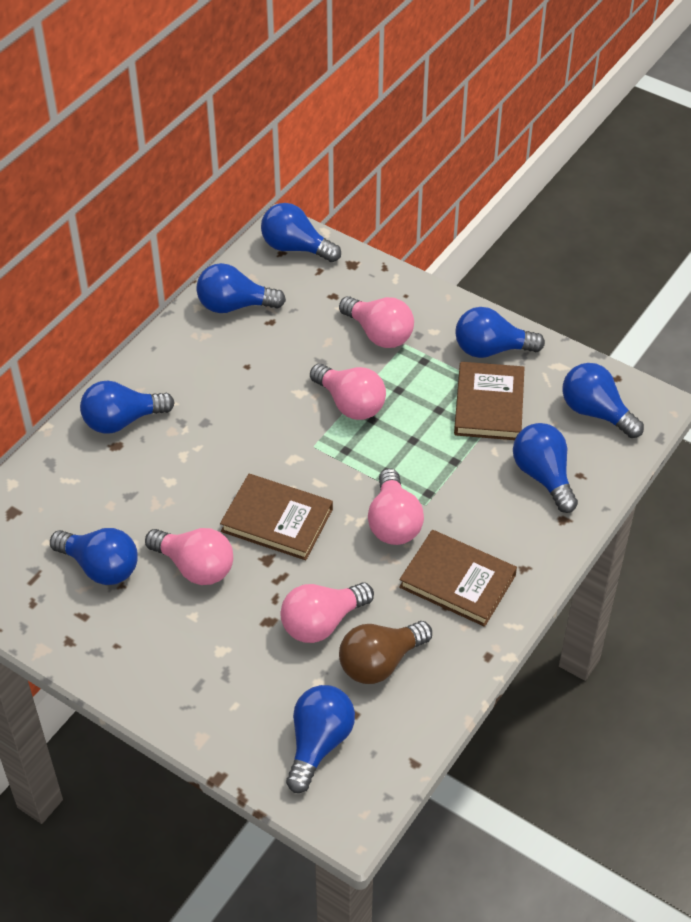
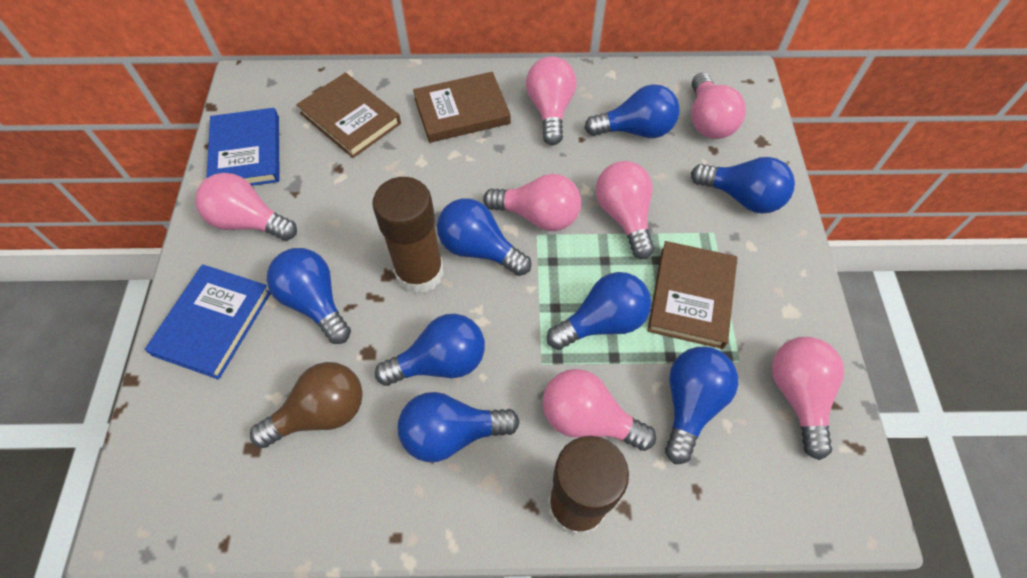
blue book: none = 0 -> [145,264,271,379] [206,108,280,186] = 2
brown glue stick: none = 0 -> [372,177,444,294] [548,436,629,536] = 2
pink light bulb: [145,528,233,585] [280,582,374,643] [310,364,386,420] [339,296,414,348] [368,468,424,545] = 5 -> [195,173,297,241] [483,174,581,231] [526,56,577,145] [543,369,656,451] [596,161,654,259] [691,73,746,139] [772,337,844,460] = 7

